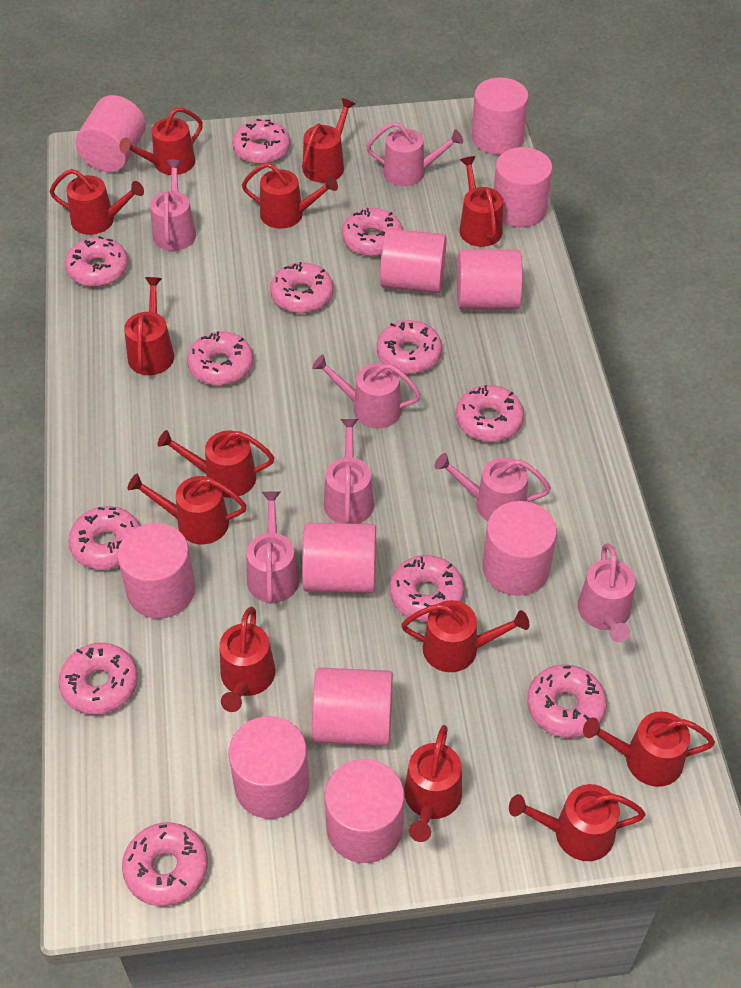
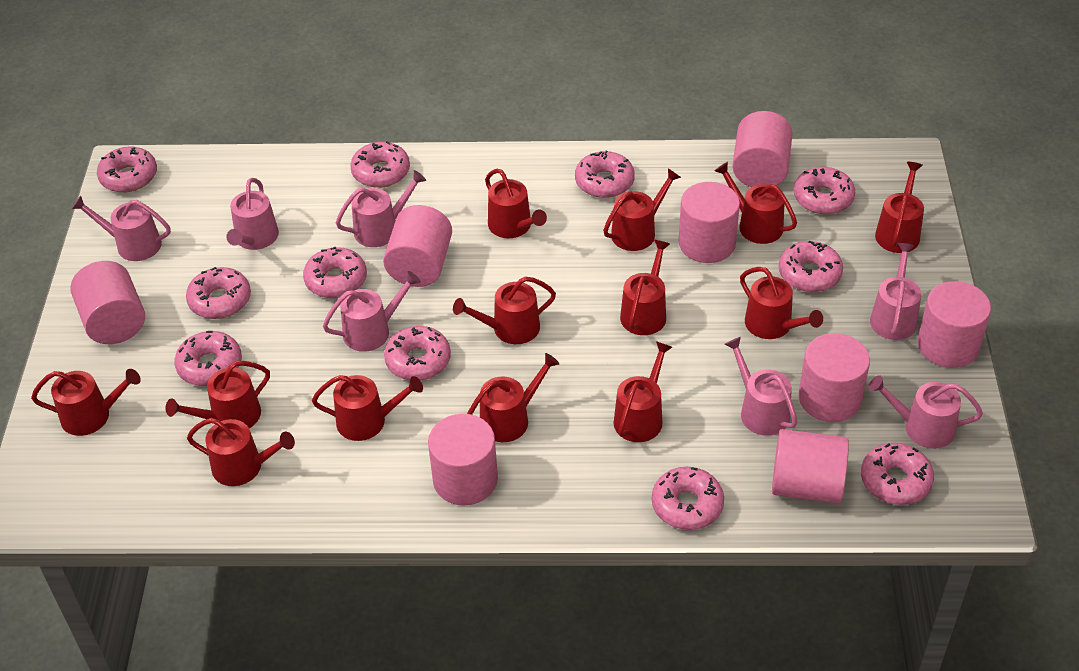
pink cylinder: [75,95,146,172] [118,523,195,619] [229,716,309,819] [302,523,376,593] [312,667,393,746] [325,759,404,863] [380,229,447,293] [457,249,523,309] [471,78,529,155] [483,501,557,596] [494,147,552,227] = 11 -> [70,261,145,344] [383,205,452,287] [428,414,498,506] [679,182,740,263] [732,111,793,187] [772,429,849,503] [799,333,870,422] [918,281,991,368] = 8
pink donut: [58,643,138,715] [65,236,128,287] [68,506,140,570] [122,822,208,906] [187,331,254,386] [232,119,290,164] [270,262,334,313] [342,208,403,256] [377,320,442,374] [390,555,464,622] [456,385,524,442] [527,664,607,738] = 12 -> [97,147,157,192] [174,331,242,386] [186,267,251,319] [303,247,367,298] [350,141,410,188] [384,326,451,381] [575,151,635,198] [652,467,724,530] [779,241,843,292] [794,167,855,214] [861,443,934,505] = 11

